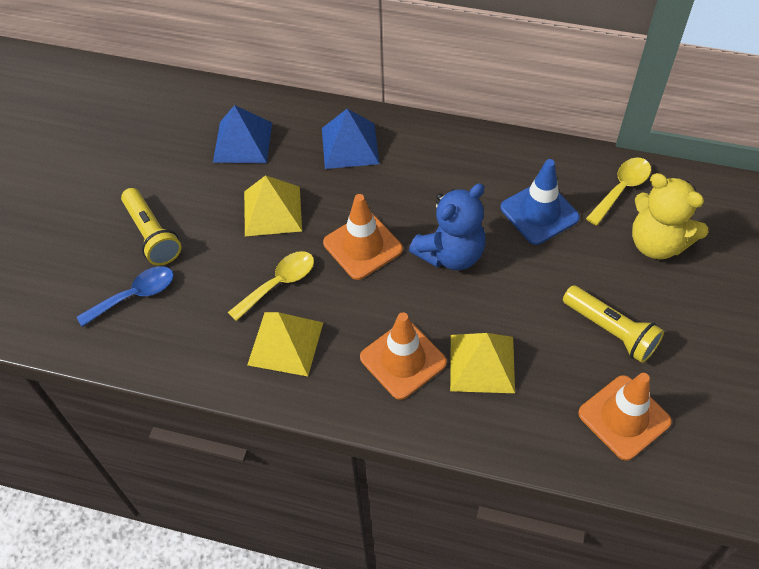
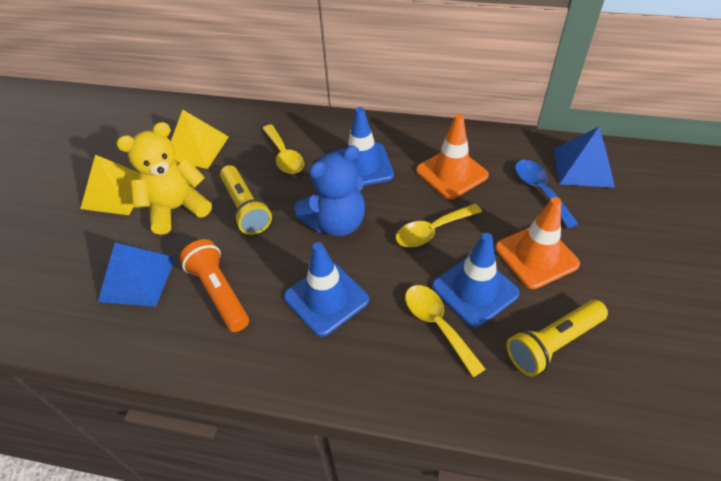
blue traffic cone: [500,159,580,245] = 1 -> [284,242,369,337] [334,107,394,186] [432,233,520,328] = 3
orange flashlight: none = 0 -> [180,239,249,332] = 1
orange traffic cone: [323,194,403,280] [360,312,447,400] [578,373,672,461] = 3 -> [416,114,489,199] [495,197,580,289] = 2
yellow pyramid: [244,175,302,236] [247,312,323,376] [450,333,515,393] = 3 -> [80,155,139,215] [171,110,229,169] = 2
yellow spoon: [228,251,314,321] [586,158,651,226] = 2 -> [262,124,304,174] [396,204,482,247] [405,285,486,377] = 3

